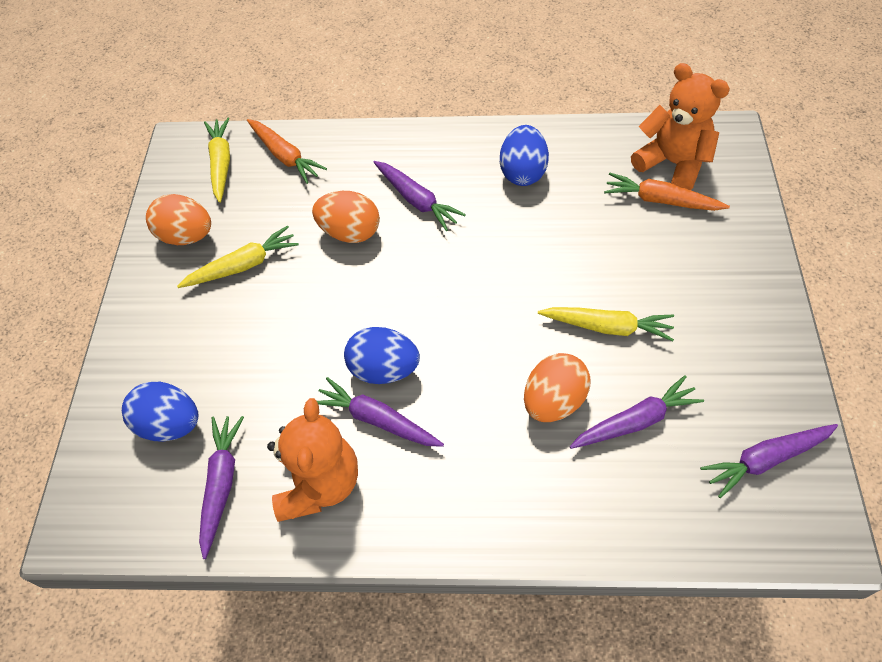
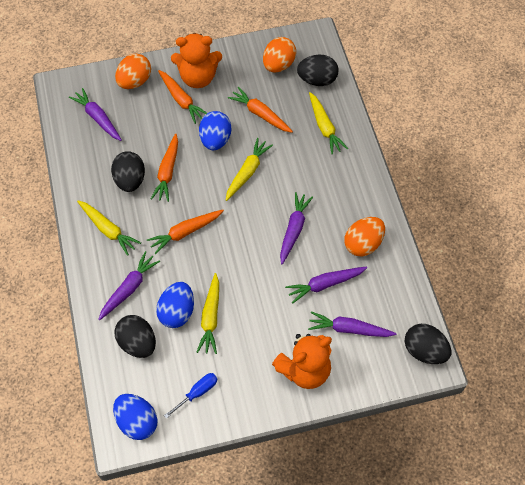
black egg: none = 0 -> [111,151,145,192] [114,315,156,358] [297,55,338,86] [405,324,451,364] = 4
blue screwdriver: none = 0 -> [164,373,217,419] = 1
orange carrot: [247,119,327,184] [604,173,730,211] = 2 -> [147,210,224,254] [151,134,178,202] [158,70,207,124] [228,87,293,133] = 4
yellow carrot: [177,225,299,288] [204,118,230,203] [538,307,674,341] = 3 -> [77,200,141,256] [197,273,219,354] [226,138,273,201] [309,92,348,155] = 4

